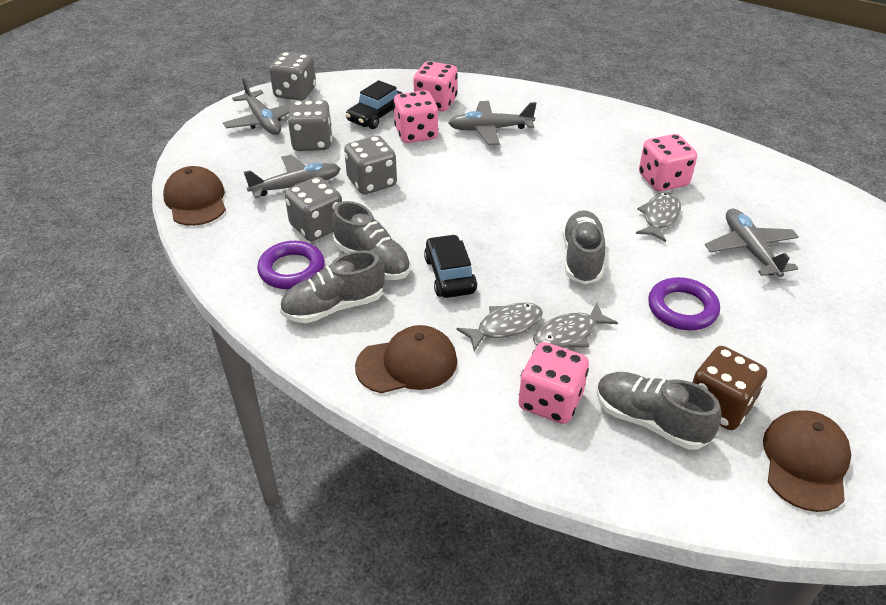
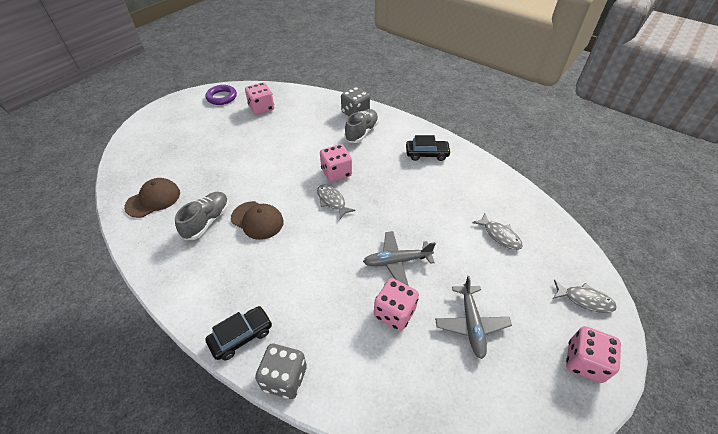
brown cap: [163,166,226,226] [355,325,457,393] [763,410,851,512] = 3 -> [124,178,180,218] [231,201,284,240] = 2
brown dice: [692,346,767,430] = 1 -> none = 0
grey dice: [269,52,316,101] [284,177,342,241] [288,100,332,151] [344,136,397,195] = 4 -> [255,344,307,399] [341,87,370,116] = 2
grey plane: [223,78,291,135] [244,155,341,198] [448,101,536,145] [705,209,799,277] = 4 -> [363,231,436,286] [435,276,512,359] = 2
grey shoe: [280,250,385,323] [332,201,411,280] [562,210,605,284] [596,372,721,450] = 4 -> [175,192,229,240] [344,109,379,143] = 2
purple ring: [257,241,325,289] [648,277,720,330] = 2 -> [206,85,237,105] = 1

